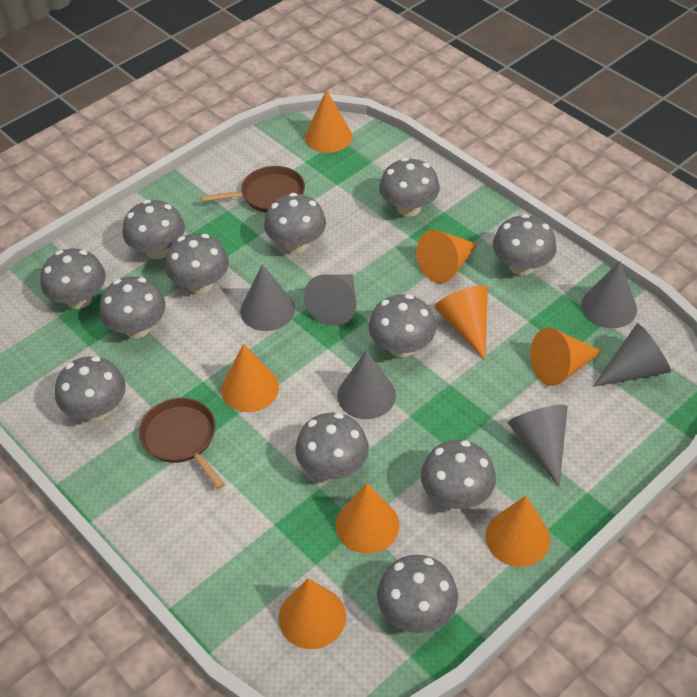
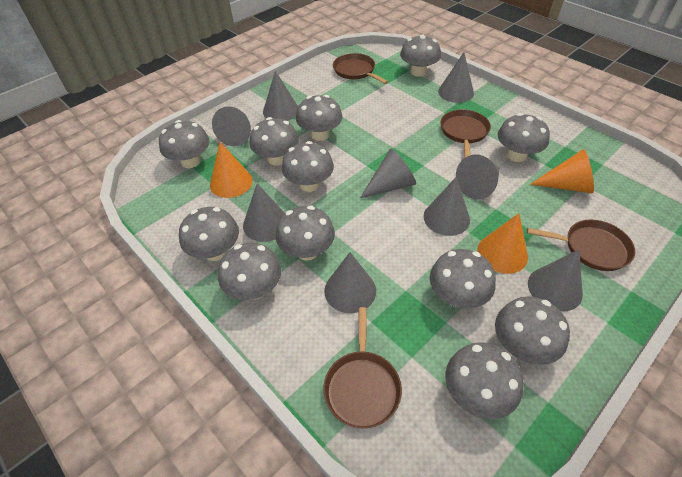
brown pan: [139,398,225,489] [201,166,305,213] = 2 -> [323,307,402,428] [333,53,388,84] [440,109,491,157] [527,220,635,271] = 4
grey cone: [240,264,295,331] [304,274,356,326] [337,351,396,419] [508,405,568,486] [581,261,637,328] [593,323,671,387] = 6 -> [212,106,251,146] [243,184,285,242] [263,70,298,121] [324,252,376,313] [360,148,416,198] [423,177,470,236] [438,52,474,103] [456,155,500,200] [528,249,583,311] = 9
orange cone: [221,344,279,412] [279,578,346,649] [305,90,352,153] [336,483,400,554] [416,230,478,283] [435,285,488,360] [485,496,550,567] [530,327,602,386] = 8 -> [210,142,253,198] [477,213,528,274] [530,149,594,193] = 3

